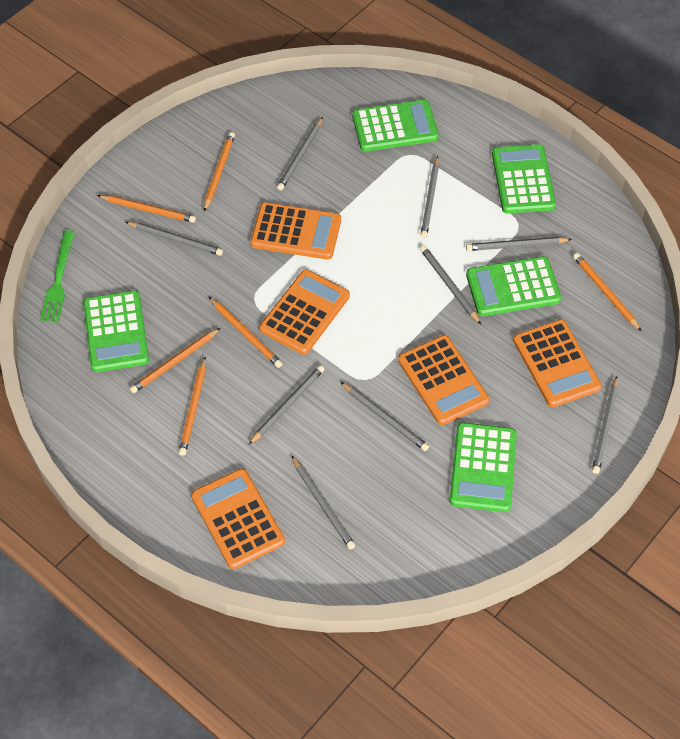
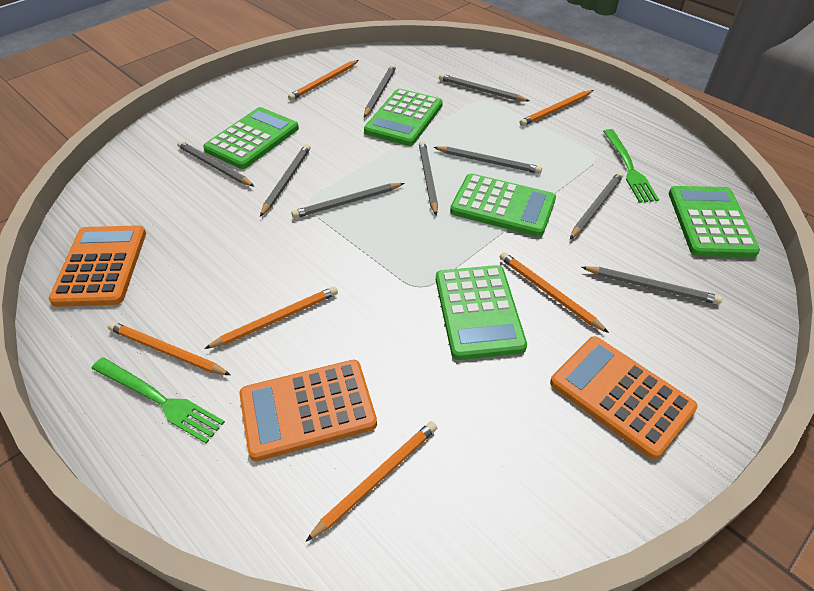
green fork: [40,230,75,323] = 1 -> [91,357,225,443] [603,129,659,203] = 2
orange calculator: [191,468,285,569] [250,202,341,260] [259,269,350,355] [398,335,489,425] [513,319,602,407] = 5 -> [49,225,146,307] [239,360,377,461] [550,336,698,460] = 3

